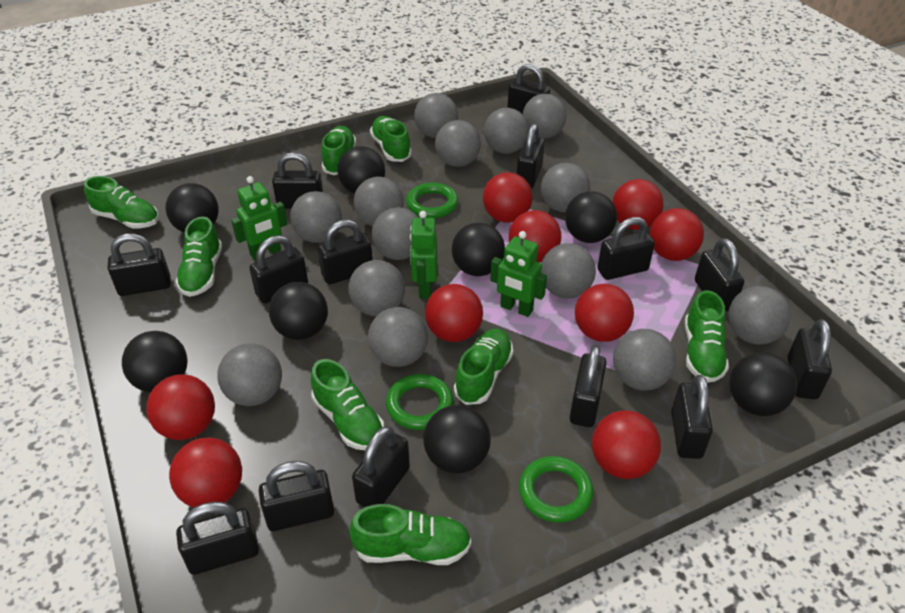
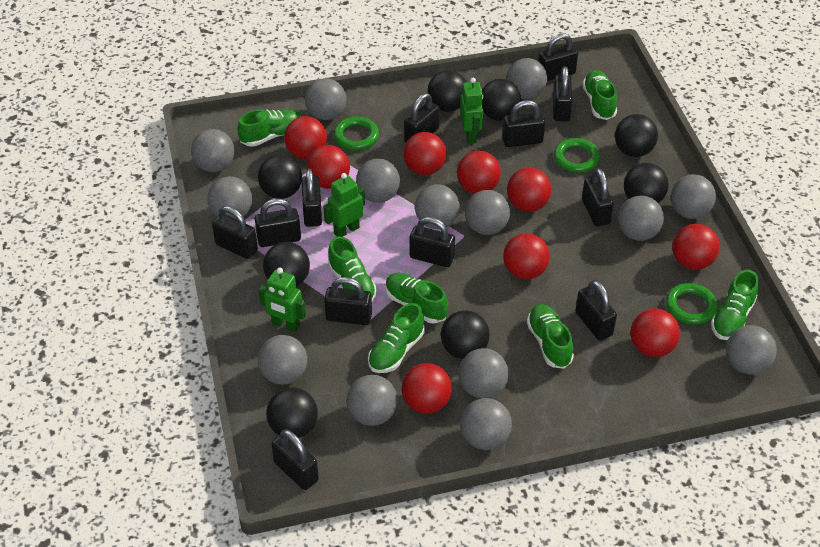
black padlock: [108,233,171,296] [176,502,259,575] [249,235,308,303] [259,461,334,531] [272,152,323,208] [318,220,373,284] [352,426,410,507] [507,64,550,115] [517,124,545,188] [570,345,607,427] [598,217,655,280] [671,375,713,459] [695,238,744,311] [788,319,832,399] = 14 -> [212,206,258,259] [255,198,301,247] [271,429,319,490] [301,168,322,227] [324,277,372,325] [404,93,440,142] [410,217,455,267] [502,100,545,147] [538,33,578,81] [553,66,572,121] [575,280,617,341] [582,168,614,226] = 12
green shoe: [84,176,159,229] [176,216,222,297] [311,359,384,450] [321,126,356,175] [349,504,471,565] [370,116,412,162] [454,329,514,405] [685,290,729,383] = 8 -> [237,109,302,147] [328,236,377,302] [368,303,425,373] [385,273,448,324] [527,304,574,369] [582,70,617,120] [711,270,759,340] = 7

